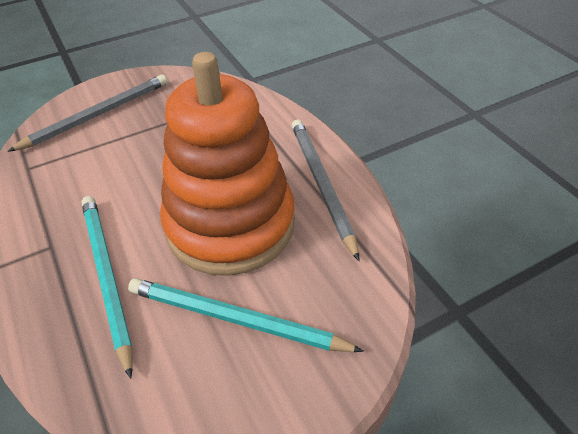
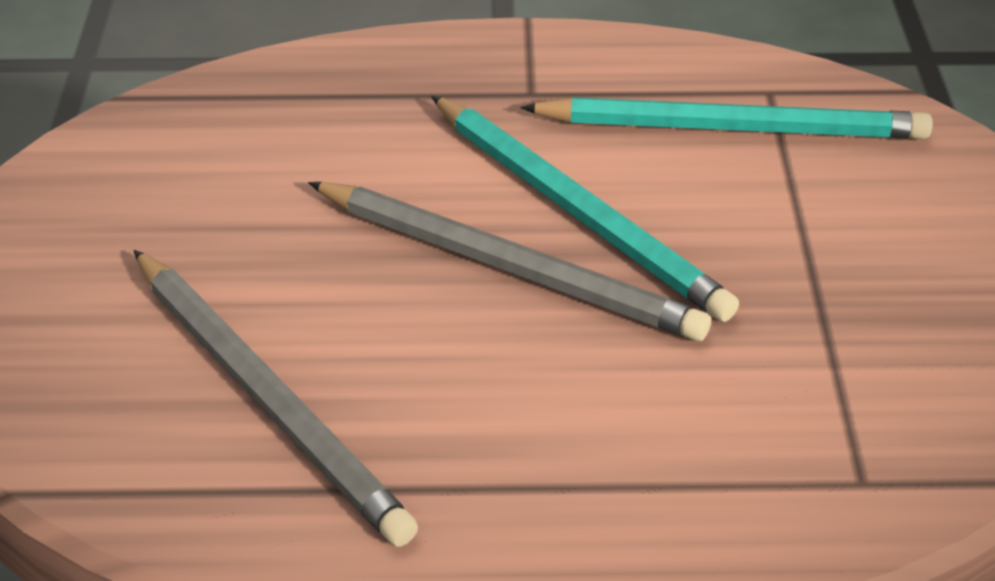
orange stacking toy: [160,52,295,276] = 1 -> none = 0

